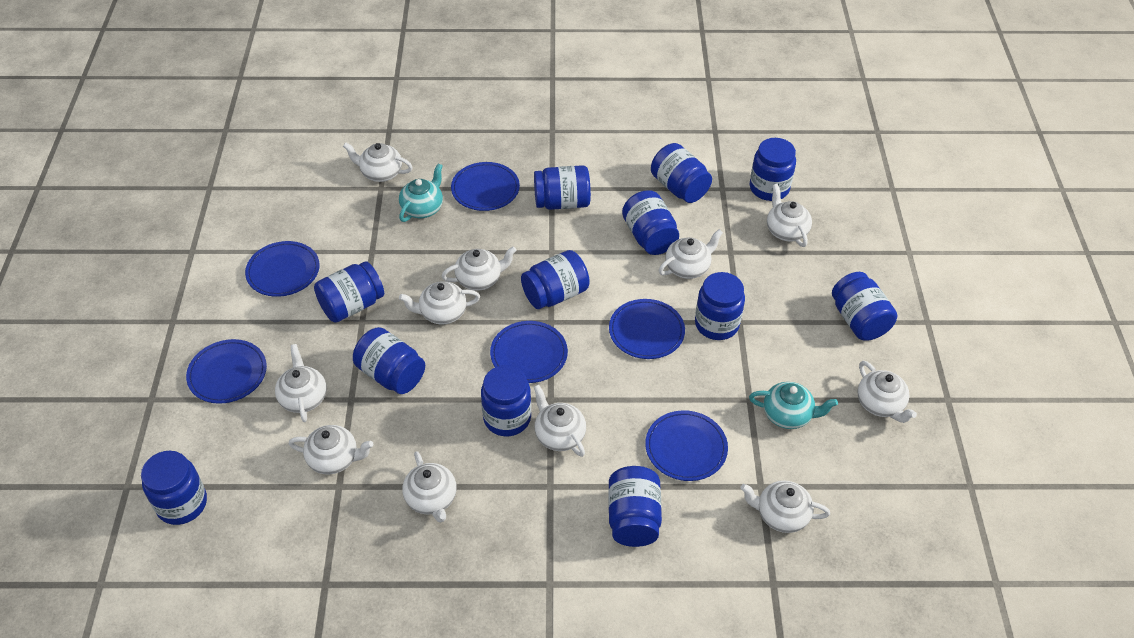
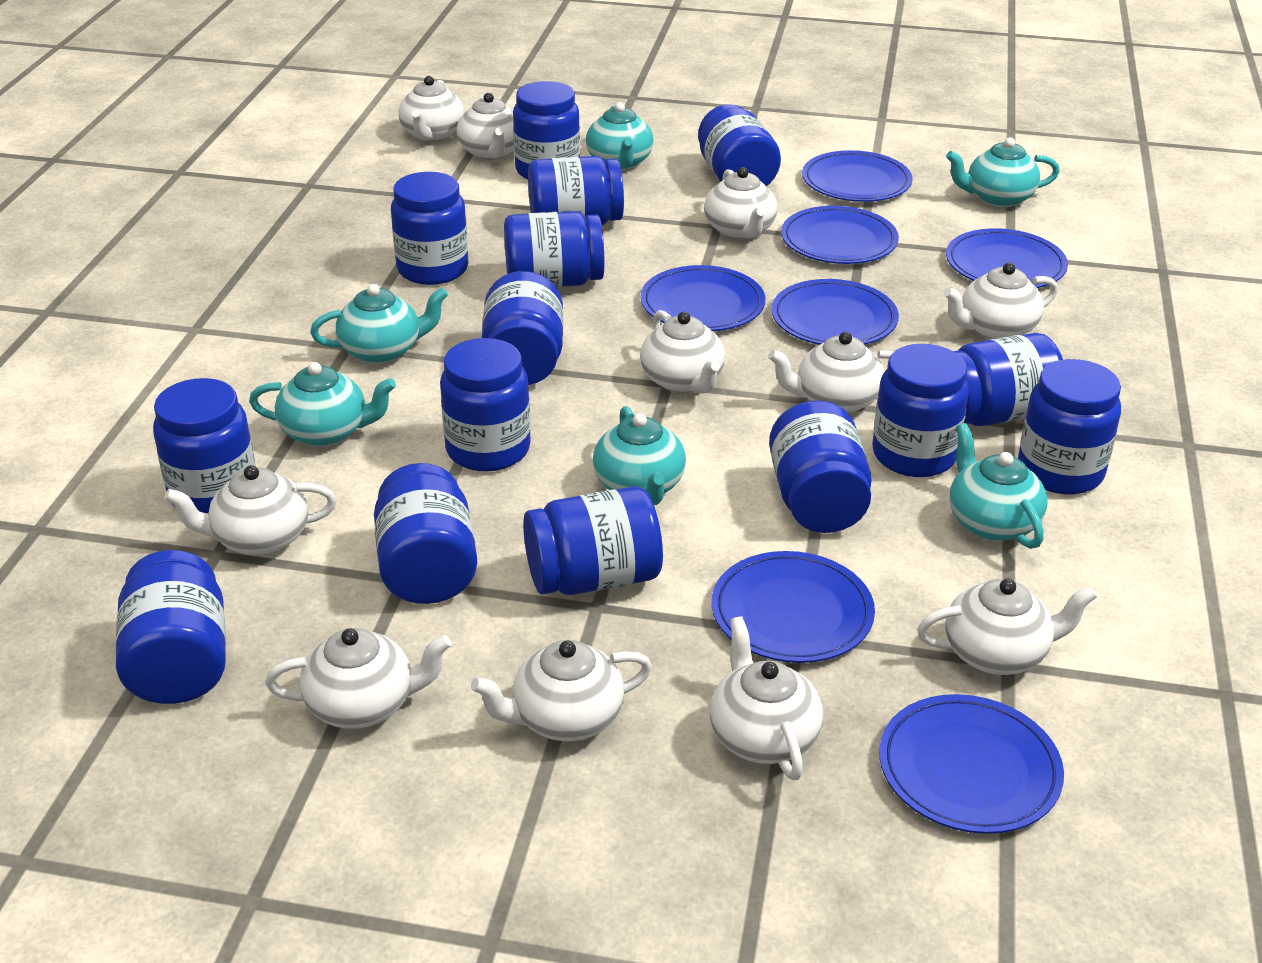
blue jar: [141,451,207,525] [314,261,384,323] [353,327,425,394] [481,365,531,436] [521,250,590,309] [534,165,591,210] [608,466,662,547] [622,190,679,255] [651,143,712,203] [695,272,745,340] [750,138,796,201] [832,272,897,341] = 12 -> [116,550,226,704] [153,378,256,513] [374,463,477,604] [391,172,469,285] [440,338,531,472] [482,271,563,385] [504,211,604,287] [513,81,580,180] [523,486,663,595] [528,156,624,225] [698,104,781,186] [769,401,872,533] [872,344,969,477] [953,333,1063,426] [1018,359,1121,494] = 15
blue plate: [186,339,267,404] [245,241,320,297] [451,162,520,211] [490,321,568,383] [609,299,685,359] [645,410,728,481] = 6 -> [640,265,765,331] [711,551,875,663] [771,279,899,345] [781,206,899,264] [802,150,913,202] [879,694,1064,834] [946,228,1068,288] = 7
turquoise teapot: [399,163,443,222] [749,382,838,429] = 2 -> [249,362,396,447] [310,284,448,364] [586,102,654,170] [593,406,686,505] [946,137,1060,207] [949,423,1047,549] = 6

